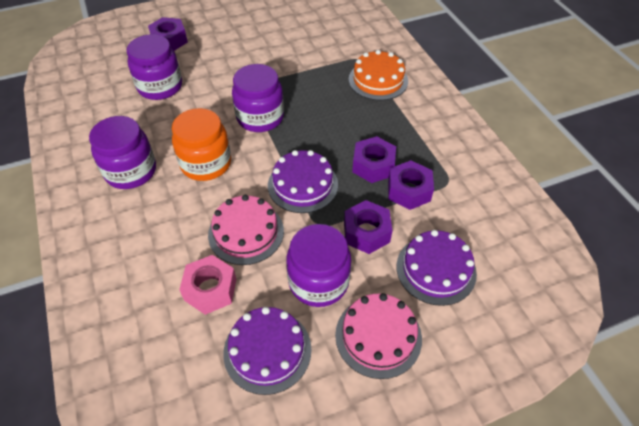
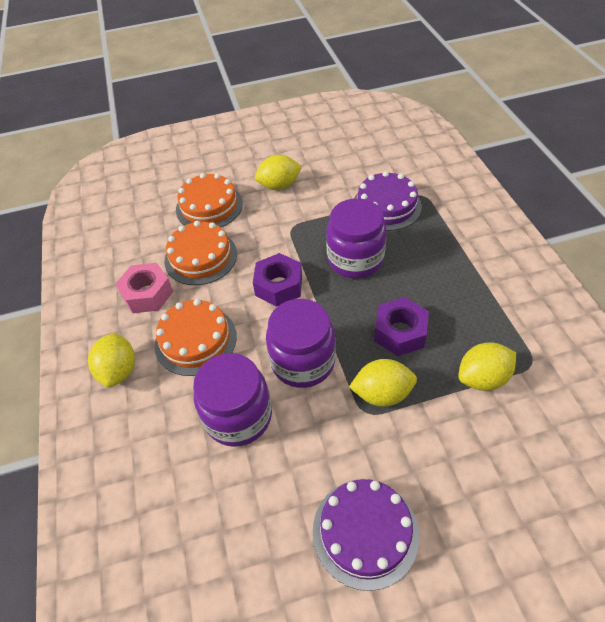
orange cake: [349,50,408,100] = 1 -> [155,299,237,376] [164,221,237,285] [176,173,243,227] = 3
orange jar: [172,108,231,181] = 1 -> none = 0
pink cake: [208,195,284,265] [335,293,422,379] = 2 -> none = 0
purple cake: [223,307,312,395] [268,150,338,213] [396,230,477,306] = 3 -> [313,479,419,591] [354,171,422,231] = 2
purple jar: [89,116,156,189] [127,34,182,100] [232,64,284,132] [286,224,351,307] = 4 -> [193,353,272,447] [266,299,336,388] [326,198,387,278] = 3
purple nut: [148,17,188,51] [344,200,392,254] [352,136,396,183] [388,160,434,210] = 4 -> [253,253,302,307] [374,297,429,356] = 2
yellow lemon: none = 0 -> [88,333,135,388] [255,155,302,190] [349,359,417,407] [459,342,516,391] = 4

